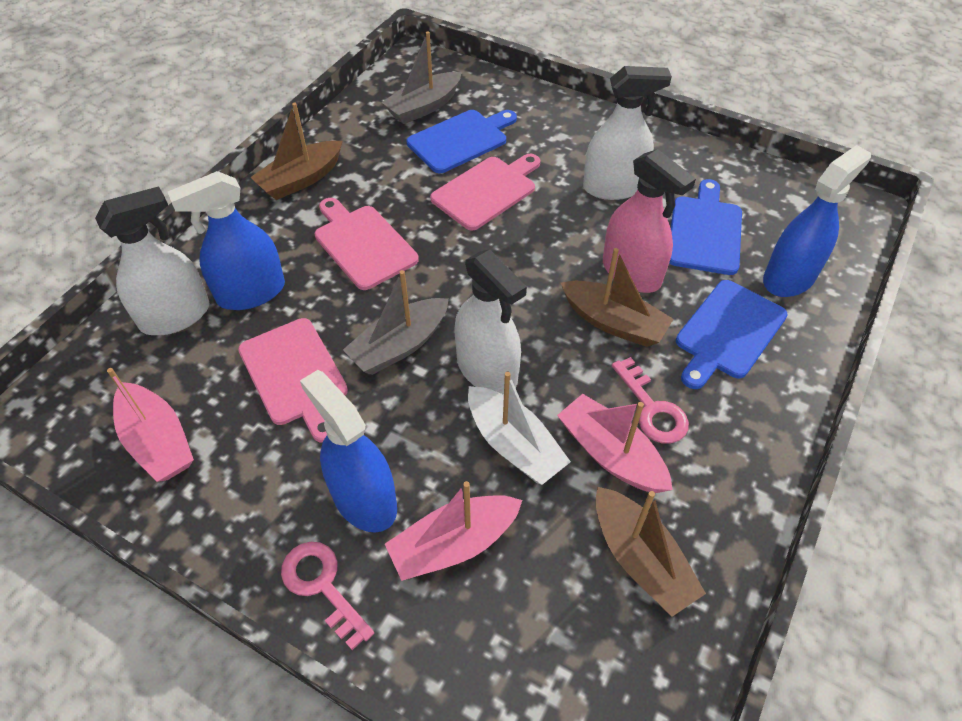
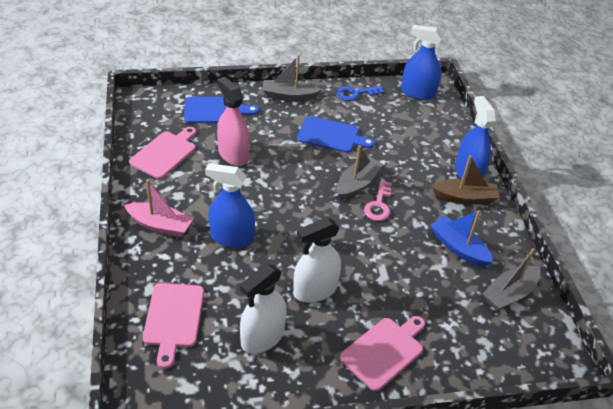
blue boat: none = 0 -> [430,210,493,267] = 1
blue cutting board: [407,110,517,173] [669,179,742,275] [676,280,788,389] = 3 -> [184,97,259,123] [297,116,375,153] = 2
blue key: none = 0 -> [336,86,384,101] = 1
brown boat: [250,103,343,200] [561,248,674,347] [595,487,706,617] = 3 -> [432,155,500,204] = 1
grey boat: [343,270,449,375] [381,31,461,124] = 2 -> [263,55,321,101] [337,145,383,200] [482,248,541,311] = 3
pink boat: [107,368,194,482] [385,481,522,581] [557,394,673,493] = 3 -> [124,179,194,237] = 1
pink key: [281,542,374,650] [612,357,689,444] = 2 -> [364,180,392,221] = 1
white boat: [468,372,571,485] = 1 -> none = 0
white spray bottle: [95,186,209,335] [454,249,527,395] [583,66,672,200] = 3 -> [240,264,286,354] [293,218,341,303] = 2

